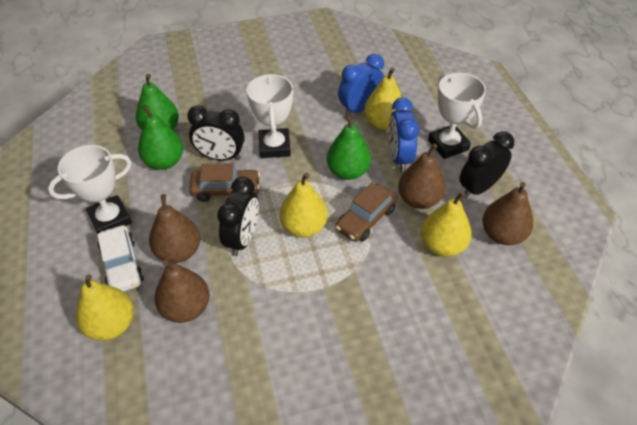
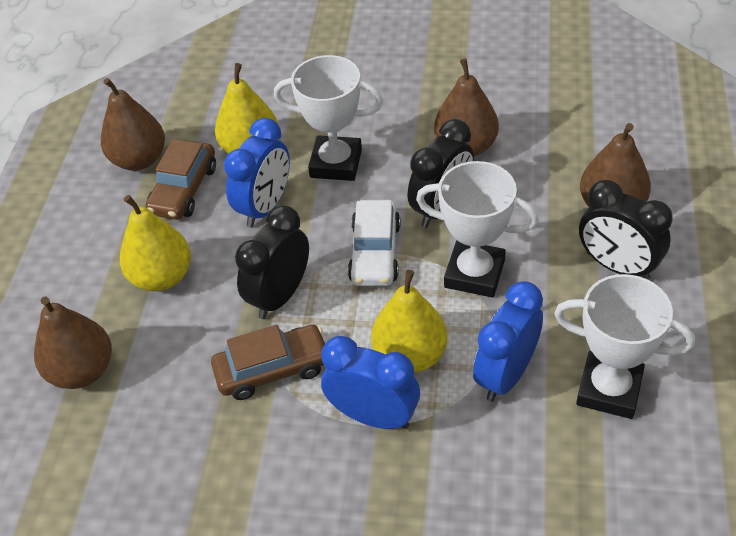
blue clock: [338,54,384,115] [388,97,419,172] = 2 -> [224,118,290,227] [321,336,420,429] [473,281,543,402] = 3
green pear: [136,74,179,130] [138,105,183,170] [327,114,371,180] = 3 -> none = 0
yellow pear: [76,274,134,341] [279,173,328,237] [364,68,402,130] [421,191,472,257] = 4 -> [120,195,191,291] [215,63,278,154] [371,270,448,373] = 3

